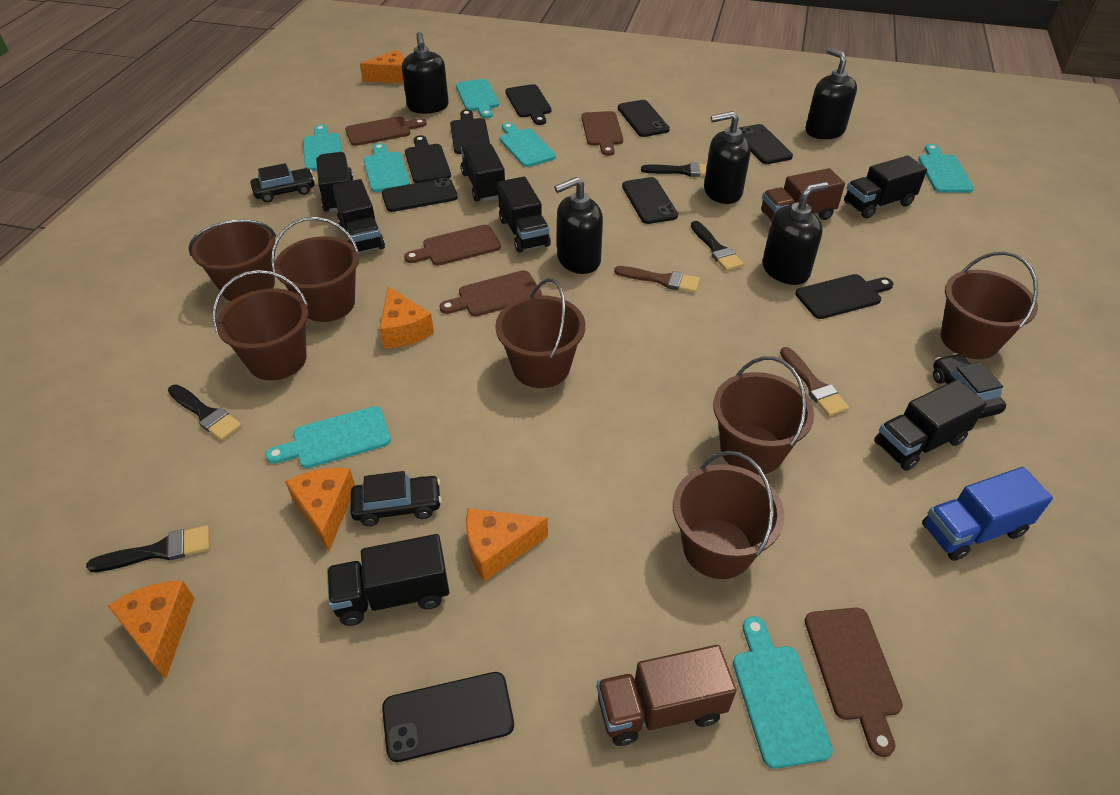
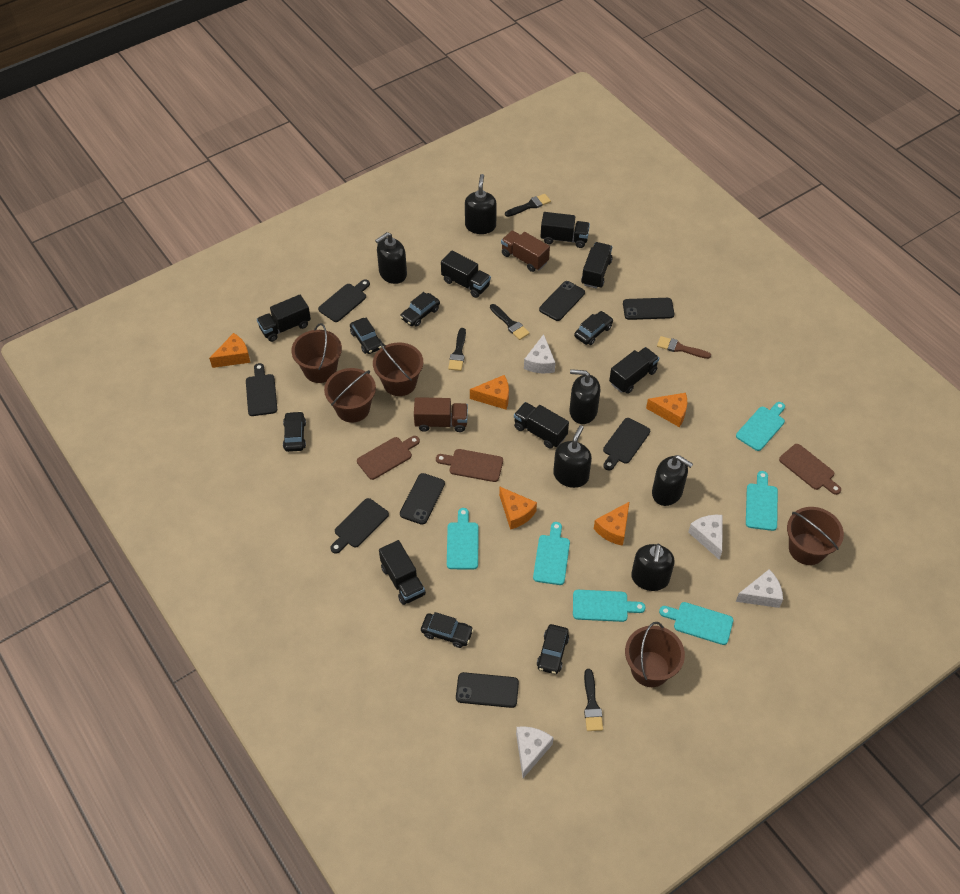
black car: [250,163,315,203] [350,471,442,526] [933,353,1006,418] = 3 -> [283,411,306,452] [350,318,382,354] [400,292,440,327] [421,612,474,648] [537,624,569,674] [574,311,613,345] = 6
black phone: [382,178,458,212] [382,672,514,762] [618,100,670,137] [622,177,678,224] [739,124,793,164] = 5 -> [400,473,445,525] [456,672,519,708] [539,281,585,321] [623,298,674,320] = 4
black soap dispenser: [402,32,449,114] [554,177,603,274] [704,111,750,204] [762,182,828,285] [806,48,857,139] = 5 -> [375,232,407,284] [465,174,497,234] [553,425,592,488] [569,369,600,424] [631,544,675,591] [652,455,693,506] = 6
blue truck: [922,467,1053,561] = 1 -> none = 0
brown brush: [614,266,700,293] [780,347,849,416] = 2 -> [657,336,711,359] = 1
brown bucket: [188,219,276,301] [213,270,308,380] [271,217,359,322] [495,278,585,388] [673,451,785,579] [713,356,814,475] [941,252,1038,359] = 7 -> [291,323,342,383] [324,368,376,423] [373,342,423,396] [625,622,685,687] [787,507,844,565] = 5
brown cutting board: [345,116,427,146] [404,225,501,266] [439,270,542,317] [581,111,623,156] [805,608,903,757] = 5 -> [357,436,420,480] [436,449,503,482] [779,444,841,495] = 3
turquoise cutting board: [266,406,391,468] [303,125,342,171] [363,143,410,192] [456,79,499,119] [500,122,556,167] [733,616,833,769] [918,144,974,193] = 7 -> [447,508,479,569] [533,522,570,585] [573,590,646,622] [659,602,733,645] [736,402,785,451] [746,471,778,531] = 6
white cheese: none = 0 -> [516,726,554,778] [524,334,556,373] [688,515,722,560] [736,569,783,608] = 4

